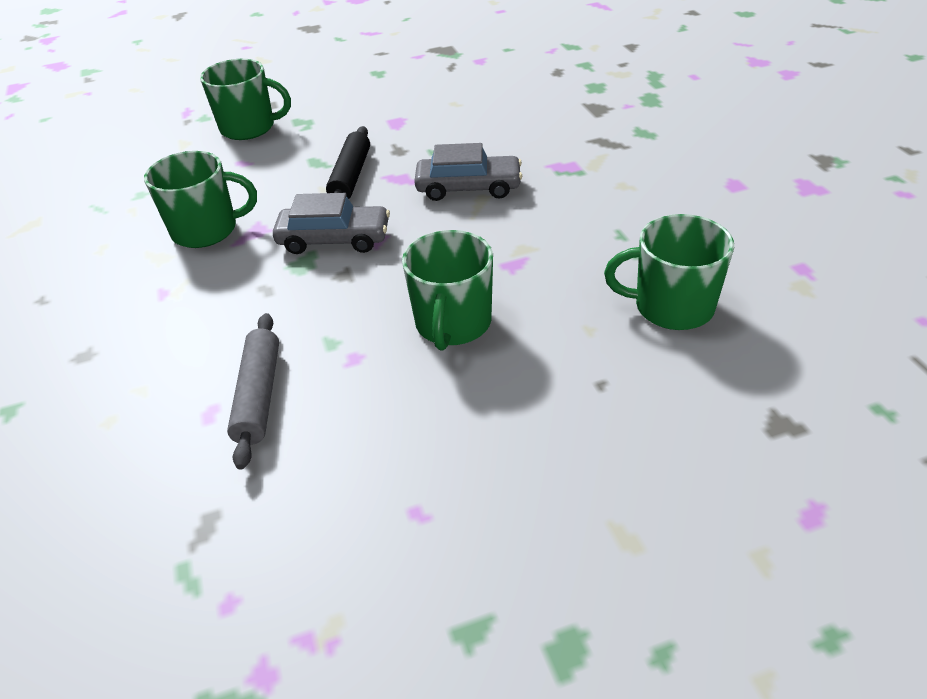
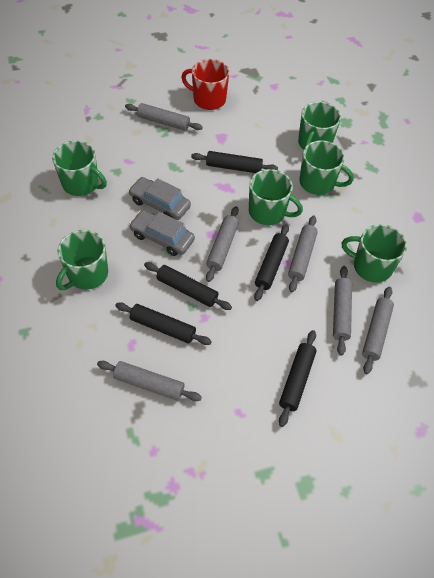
black rolling pin: [326,126,370,199] = 1 -> [115,302,212,345] [144,262,232,310] [191,151,278,173] [254,224,289,301] [279,330,316,427] = 5
green mug: [144,151,257,248] [200,59,291,140] [402,230,493,350] [604,214,734,330] = 4 -> [52,141,107,196] [56,230,108,290] [249,169,303,225] [298,102,341,150] [299,140,354,195] [342,224,407,283] = 6
grey rolling pin: [227,313,279,470] = 1 -> [97,361,202,401] [125,103,203,131] [206,206,239,282] [288,216,318,292] [333,266,352,355] [362,287,394,374] = 6
red mug: none = 0 -> [181,59,229,110] = 1

